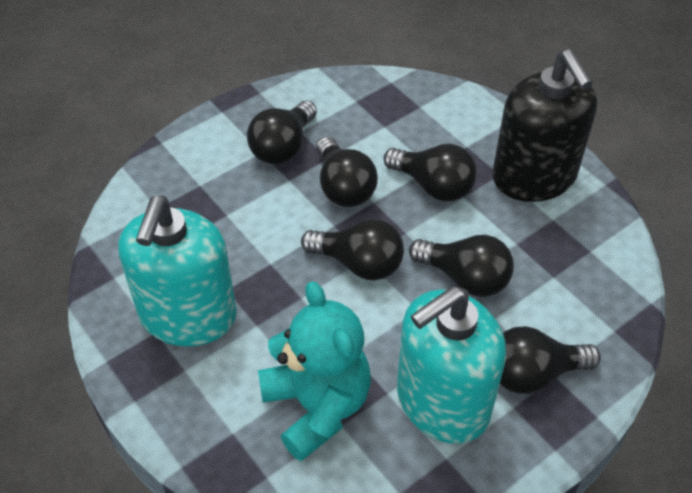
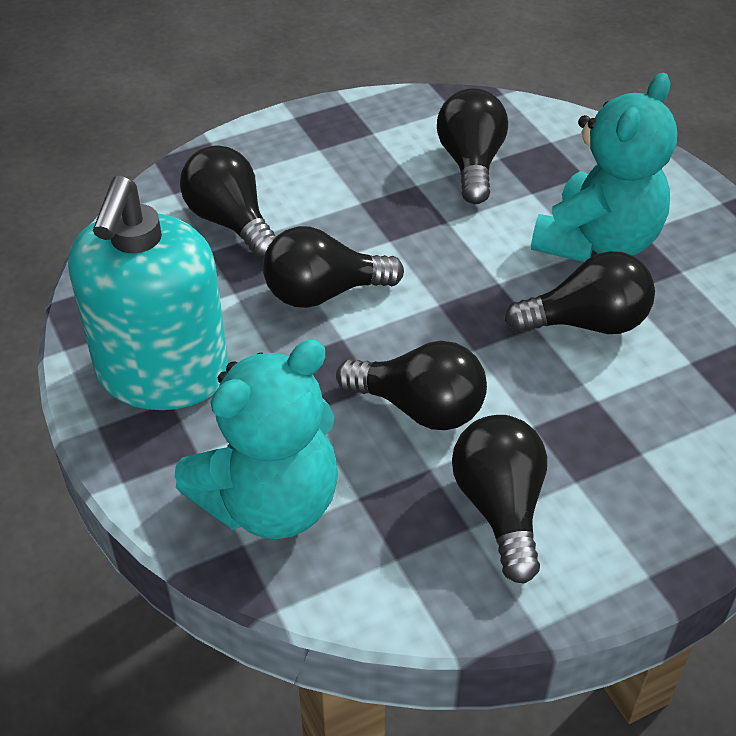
black soap dispenser: [492,49,597,202] = 1 -> none = 0
turquoise soap dispenser: [118,196,237,346] [397,286,506,444] = 2 -> [68,176,229,410] = 1
turquoise teddy bear: [258,281,371,461] = 1 -> [175,340,338,539] [531,73,677,262] = 2

